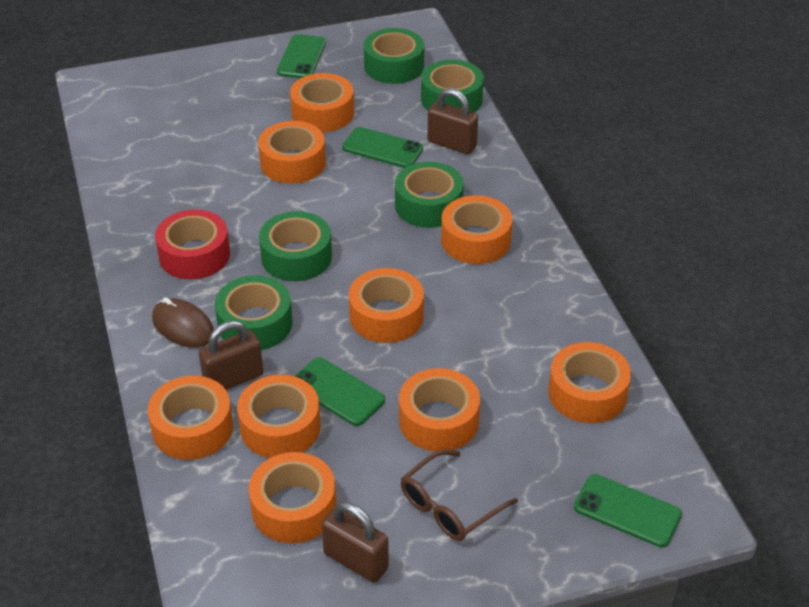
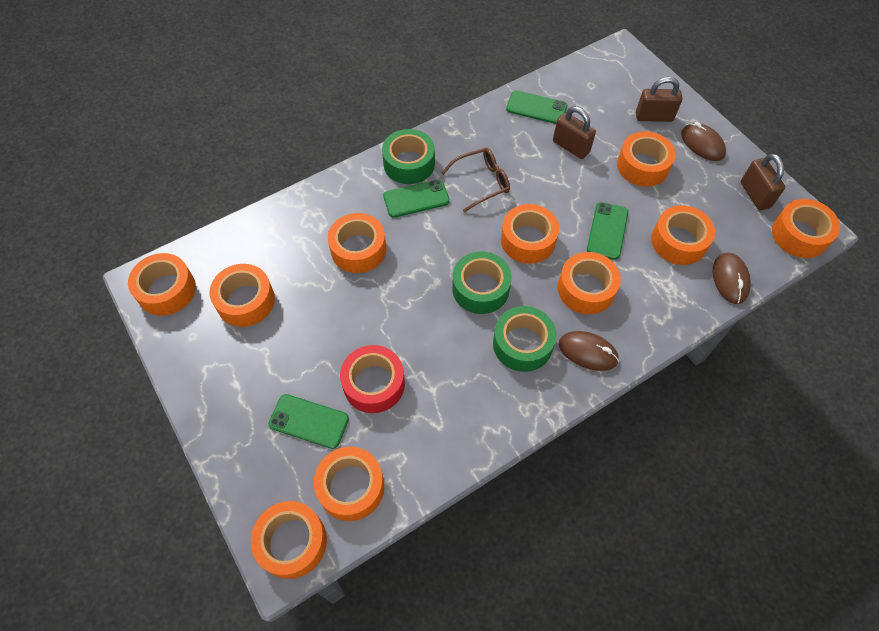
brown mouse: [152,297,214,348] = 1 -> [559,331,619,371] [681,122,726,161] [713,253,751,304] = 3
green tape: [215,275,292,350] [259,211,332,281] [364,28,424,84] [395,162,464,228] [421,60,484,113] = 5 -> [382,129,435,184] [452,252,512,314] [493,306,556,372] = 3
orange tape: [148,376,233,460] [237,375,321,458] [249,452,336,543] [258,121,326,184] [290,73,354,132] [349,268,424,343] [399,368,480,452] [441,195,512,264] [548,342,631,423] = 9 -> [128,253,196,316] [209,264,275,327] [251,501,327,579] [314,447,384,521] [328,213,386,273] [501,204,559,264] [558,252,621,314] [617,131,676,187] [651,205,715,265] [772,199,840,258] = 10

